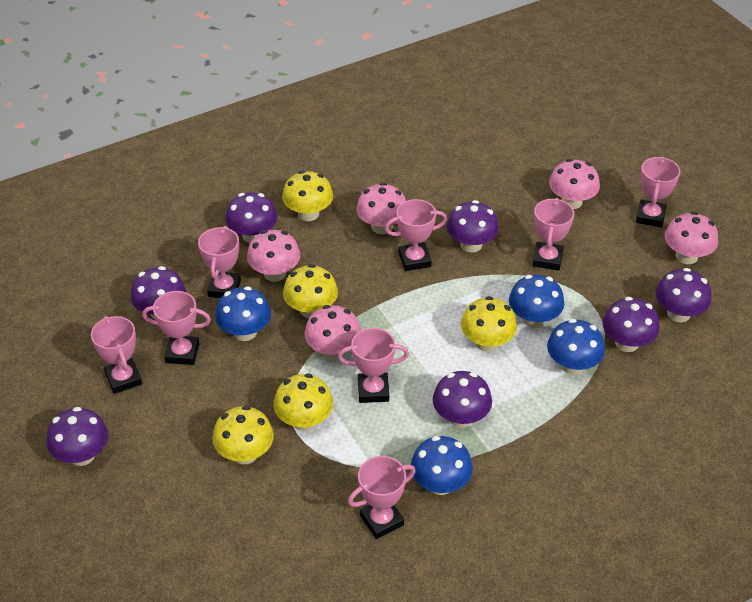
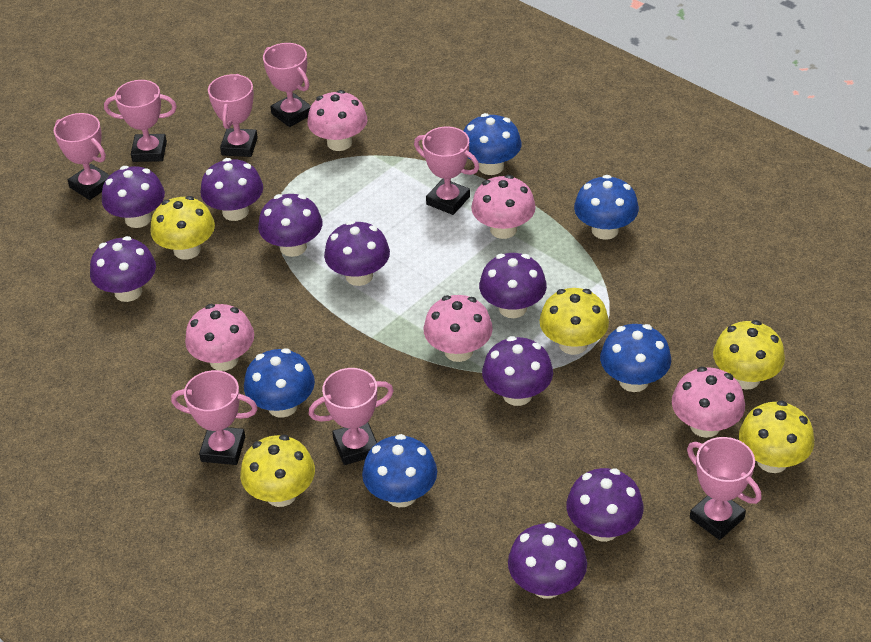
blue mushroom: [215,286,271,341] [411,436,473,495] [509,275,564,328] [547,319,605,375] = 4 -> [244,348,315,418] [362,434,437,507] [464,113,521,175] [574,175,639,240] [600,324,671,392] = 5
purple mushroom: [46,407,108,466] [131,266,186,320] [225,192,277,243] [433,371,492,428] [447,200,499,253] [603,297,659,352] [656,268,712,322] = 7 -> [90,236,156,302] [102,166,165,228] [200,158,263,221] [258,194,322,257] [324,221,390,286] [479,253,547,318] [482,336,553,406] [508,522,587,598] [566,468,644,542] = 9

